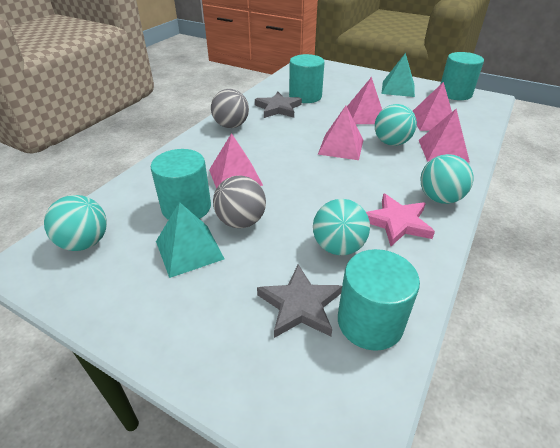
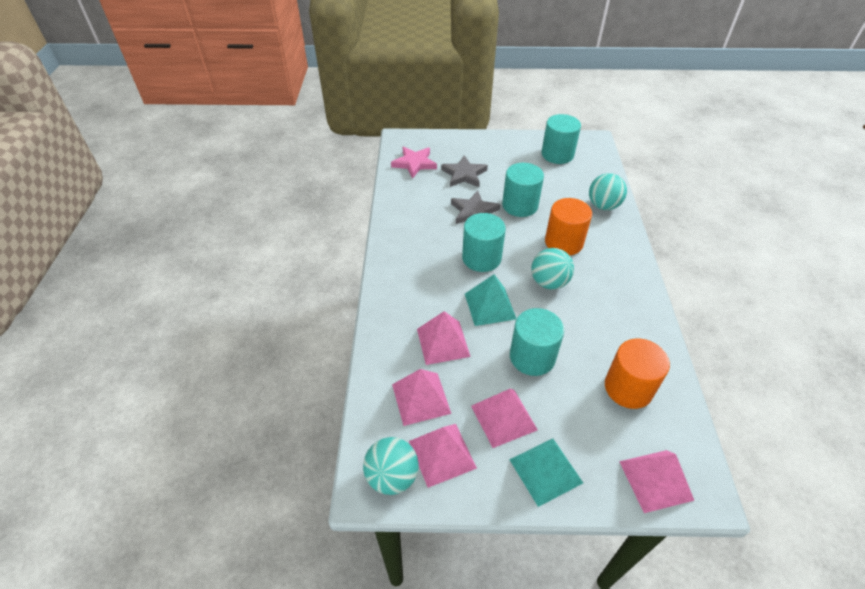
grey ball: [211,89,249,128] [213,176,266,228] = 2 -> none = 0
orange cylinder: none = 0 -> [545,198,592,255] [605,339,670,409] = 2
turquoise ball: [44,195,107,251] [313,199,370,255] [375,104,417,146] [420,154,473,204] = 4 -> [363,437,419,495] [531,248,574,290] [589,173,627,210] = 3

